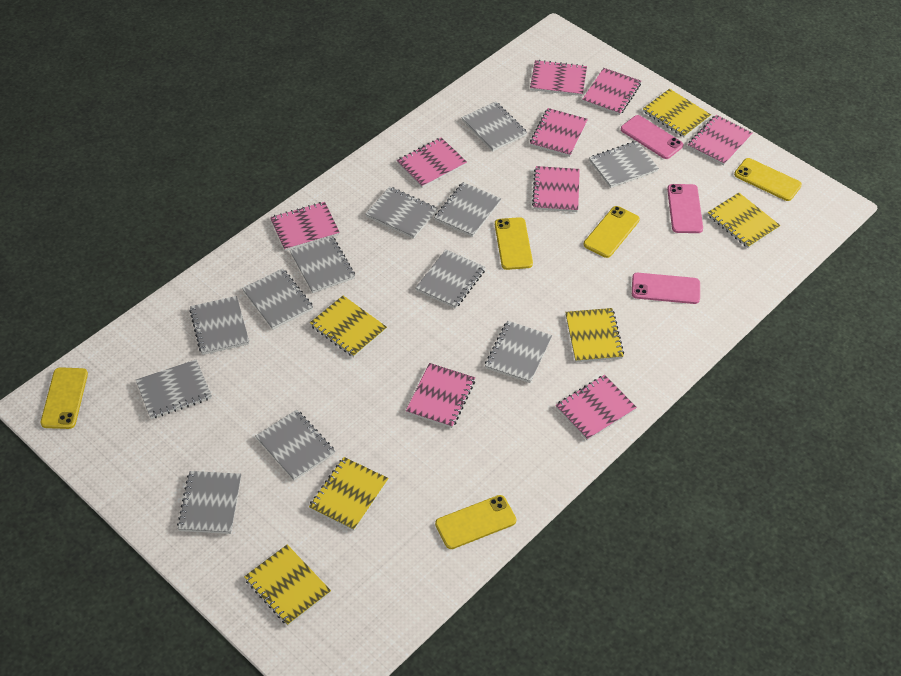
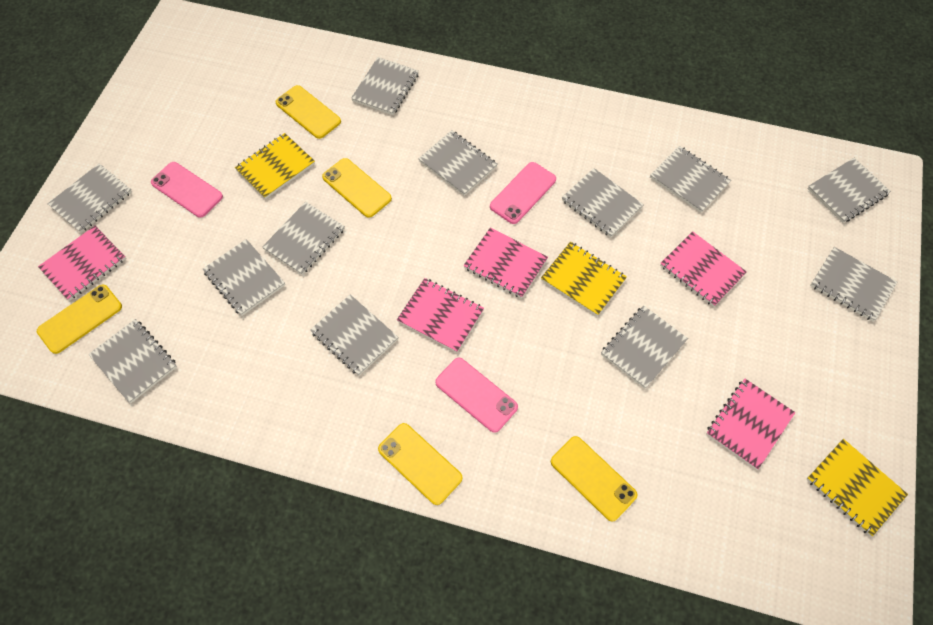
pink notebook: [270,202,340,251] [397,137,467,188] [406,363,475,428] [530,60,587,96] [530,108,588,157] [532,166,580,212] [556,375,637,441] [582,68,641,115] [688,115,753,166] = 9 -> [38,226,126,301] [397,278,484,352] [463,227,548,298] [660,231,747,307] [706,379,795,470] = 5
yellow notebook: [244,545,331,626] [309,457,388,531] [310,296,387,357] [565,308,624,362] [643,89,711,137] [708,193,780,248] = 6 -> [235,133,315,199] [541,242,627,316] [807,439,908,536] = 3

